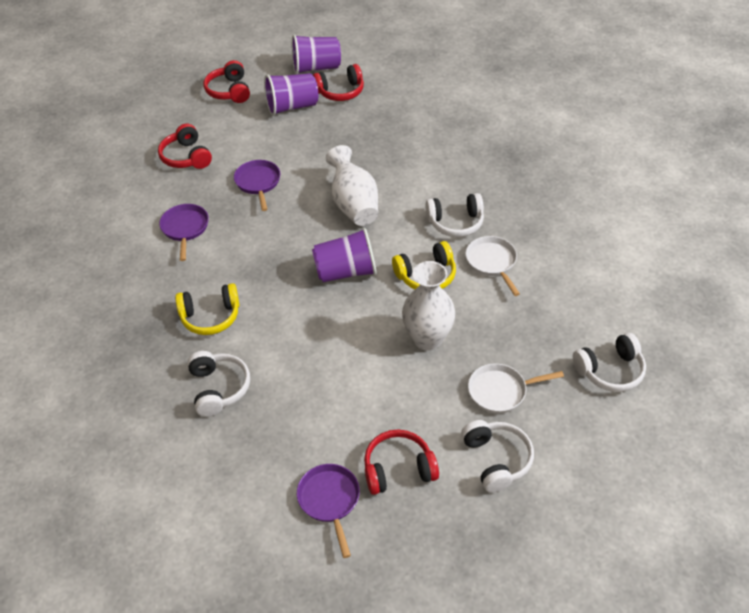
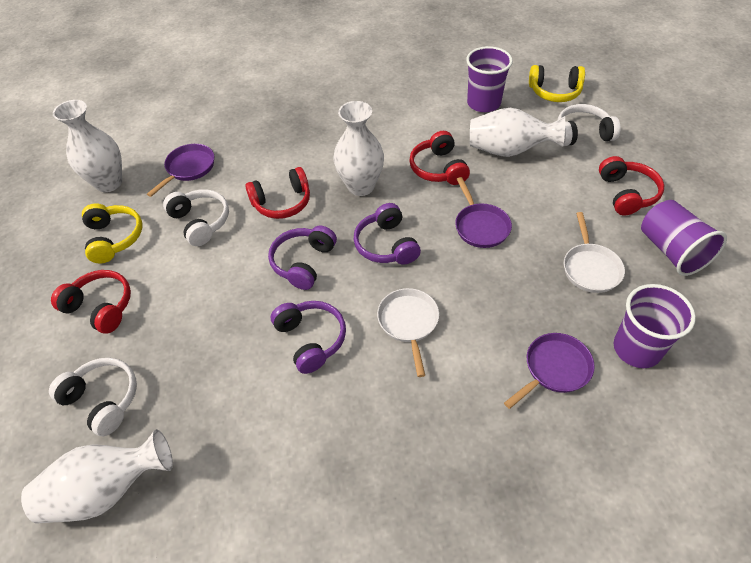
purple headphones: none = 0 -> [268,226,337,290] [271,301,346,374] [353,203,421,265] = 3
white headphones: [187,351,250,417] [425,193,484,237] [461,420,534,493] [573,333,646,392] = 4 -> [49,358,137,436] [163,189,229,246] [558,104,620,146] = 3
white vase: [326,145,378,226] [402,261,455,351] = 2 -> [21,429,173,523] [53,100,122,192] [333,101,384,196] [470,108,565,157] = 4

